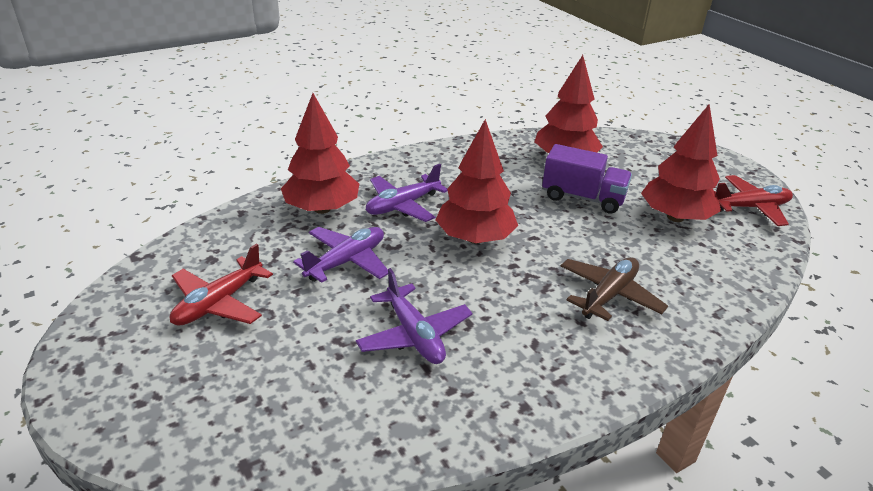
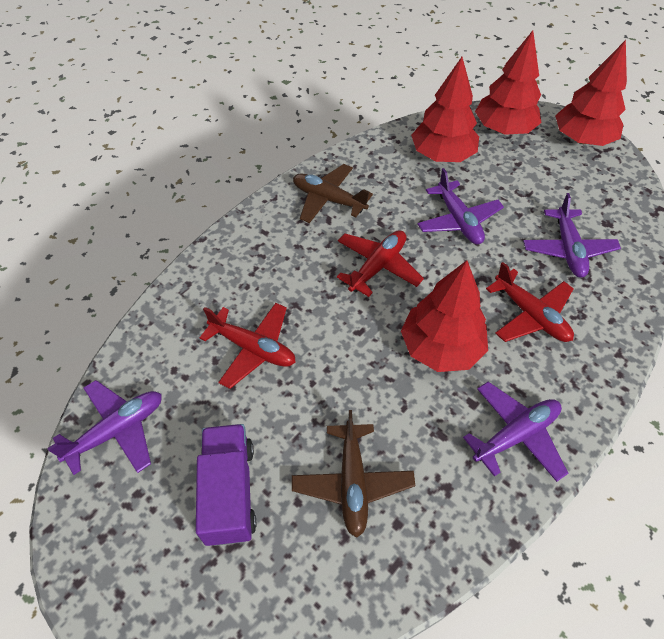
brown plane: [561,257,668,321] = 1 -> [292,410,415,538] [293,164,373,223] = 2
purple plane: [293,227,388,283] [356,268,472,364] [366,164,448,222] = 3 -> [47,380,162,475] [417,168,504,244] [463,382,568,482] [523,193,621,278] = 4
red plane: [170,243,273,326] [714,175,793,226] = 2 -> [199,303,296,389] [337,230,424,297] [486,262,574,342] = 3

